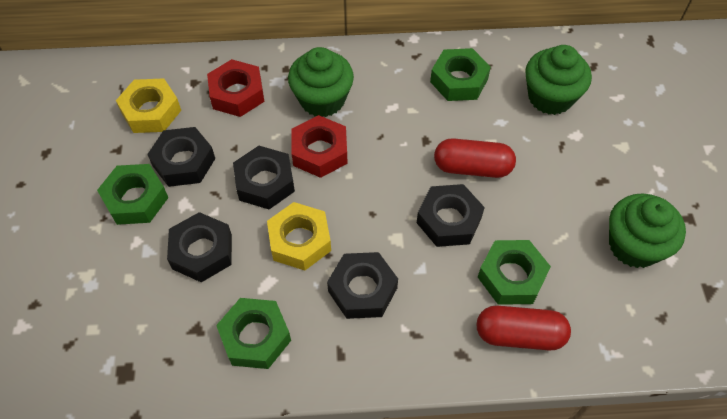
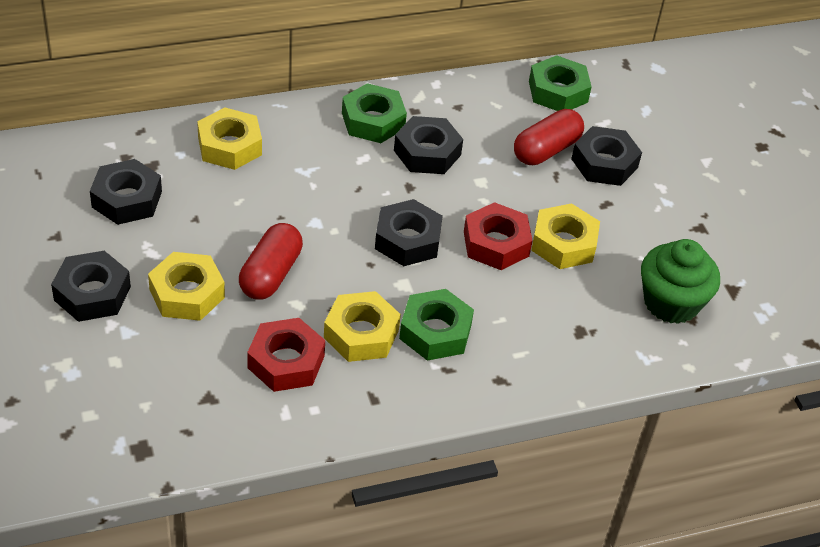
green cupcake: [288,47,354,117] [525,45,592,115] [609,194,686,268] = 3 -> [641,239,720,324] = 1
green nut: [97,164,168,225] [216,298,291,369] [430,48,491,101] [478,240,551,305] = 4 -> [342,83,407,143] [399,289,474,361] [529,55,592,111] = 3
yellow nut: [116,78,181,133] [267,202,331,271] = 2 -> [148,252,225,321] [197,107,262,170] [324,291,401,362] [531,203,600,269] = 4

